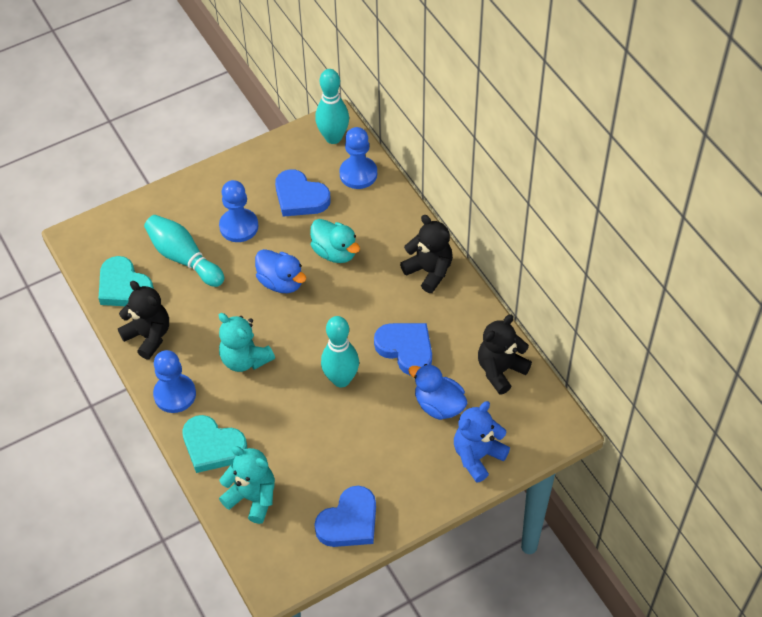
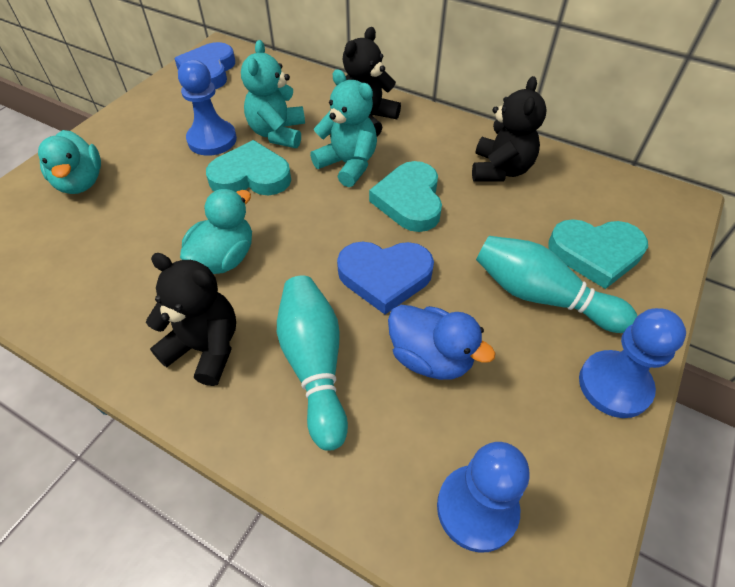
blue duck: [255,249,306,293] [408,364,467,420] = 2 -> [388,305,496,380] = 1
blue heart: [275,169,331,217] [314,486,376,547] [374,323,432,375] = 3 -> [174,42,235,89] [337,241,434,314] = 2
blue teddy bear: [454,401,510,483] = 1 -> none = 0
turquoise bowling pin: [144,215,224,287] [315,69,349,144] [321,316,359,387] = 3 -> [277,276,348,451] [476,236,637,333] = 2
turquoise duck: [310,219,360,263] = 1 -> [38,130,101,194] [180,189,252,274] = 2
turquoise heart: [99,256,154,306] [182,415,247,473] = 2 -> [206,140,291,195] [369,161,442,232] [548,219,648,289] = 3

